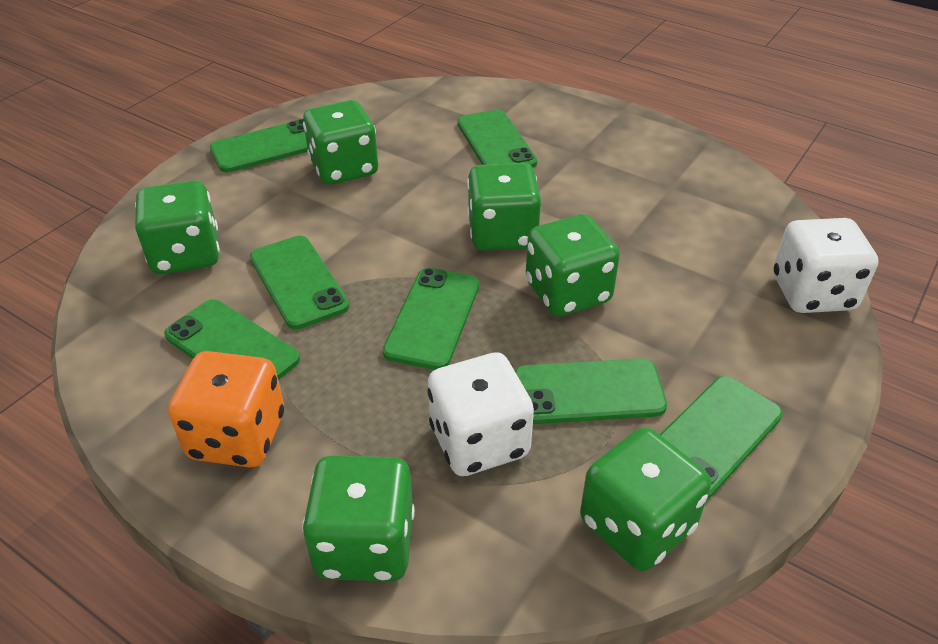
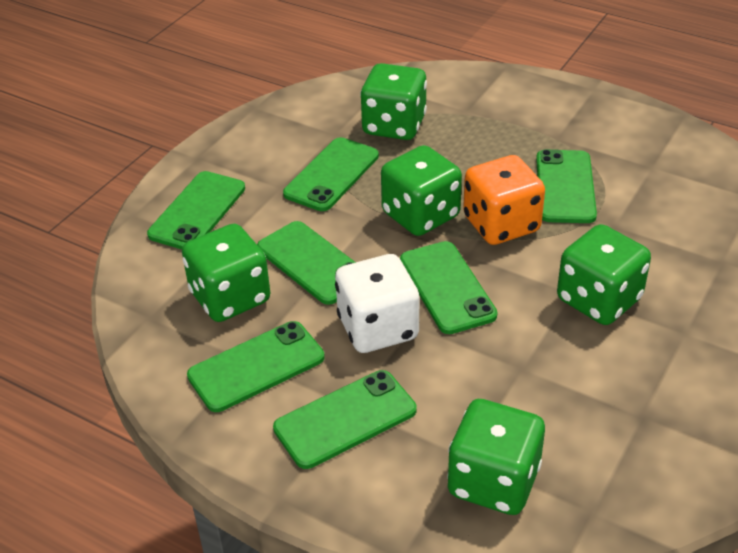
green dice: [135,180,220,274] [302,455,415,582] [303,100,378,185] [467,163,541,251] [526,214,620,316] [580,427,711,571] = 6 -> [182,224,270,322] [360,63,427,140] [381,145,462,236] [447,399,545,515] [557,224,651,325] = 5
white dice: [427,352,534,476] [773,218,878,313] = 2 -> [335,254,419,353] = 1

